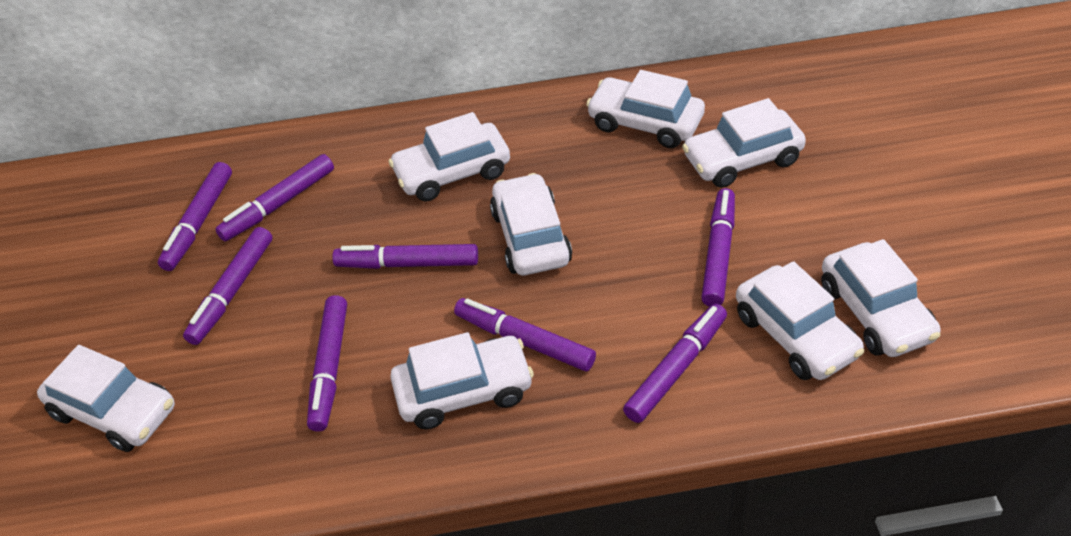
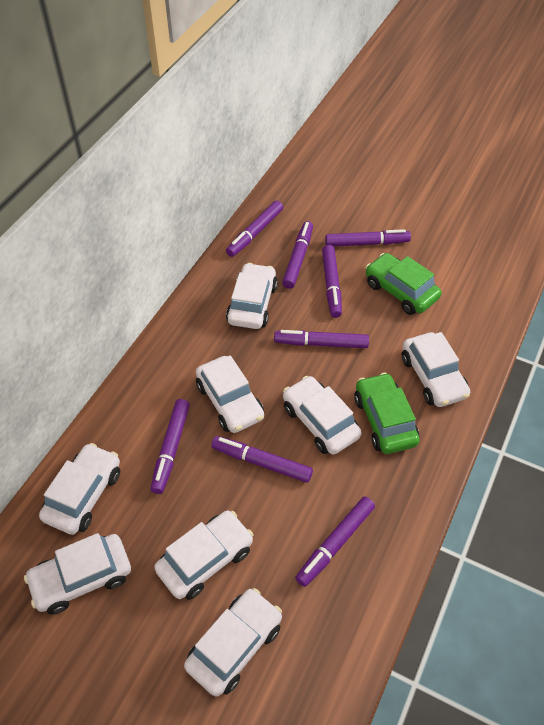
green car: none = 0 -> [354,373,420,454] [366,253,442,315] = 2

